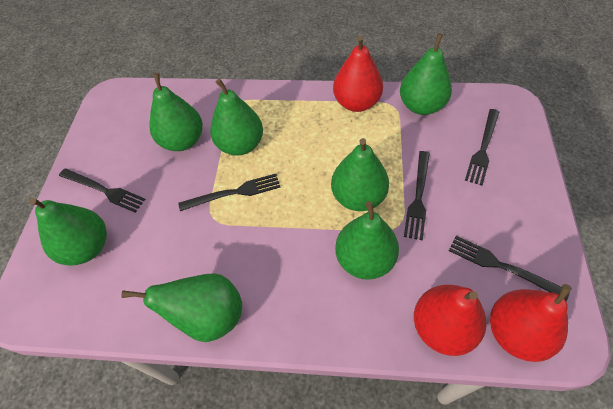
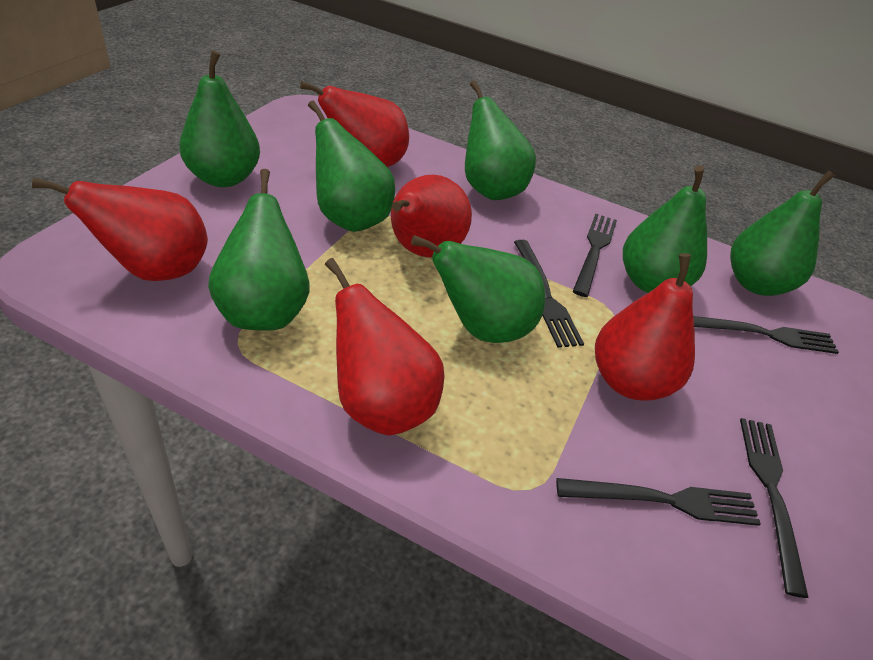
red pear: [333,36,383,112] [414,285,486,356] [490,284,572,362] = 3 -> [32,177,208,281] [300,81,409,167] [325,258,444,436] [391,175,472,258] [595,253,695,401] = 5

